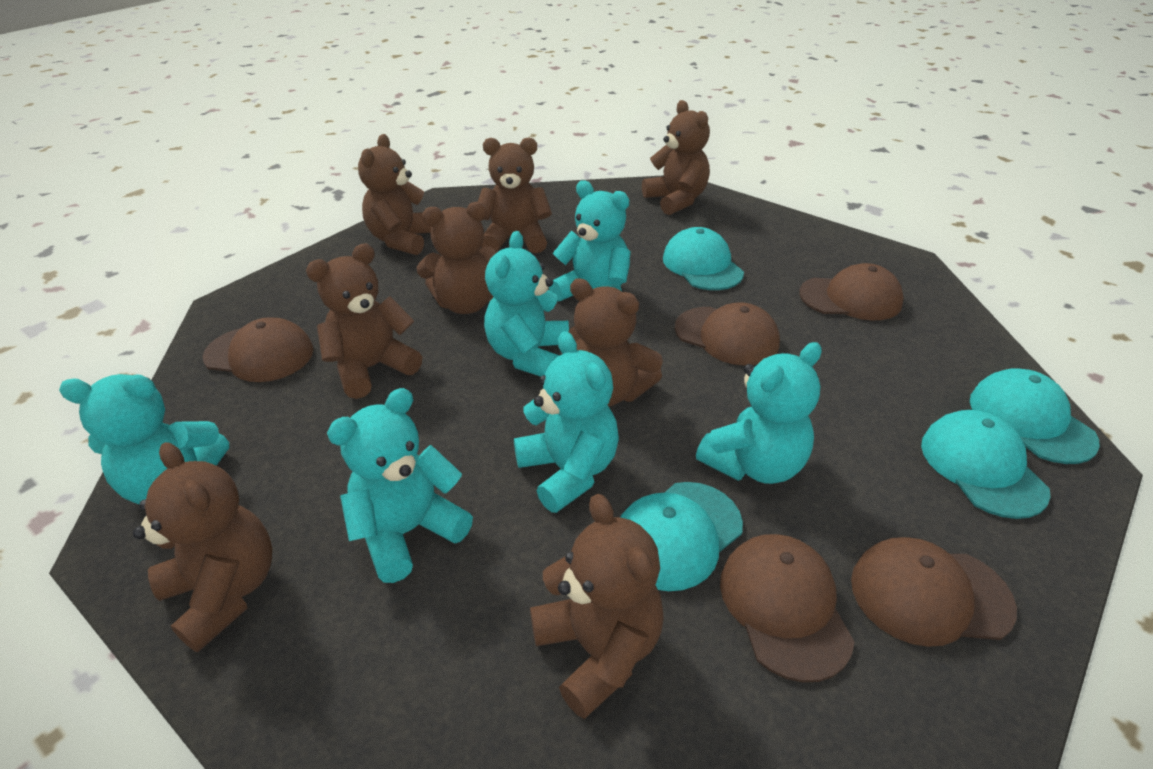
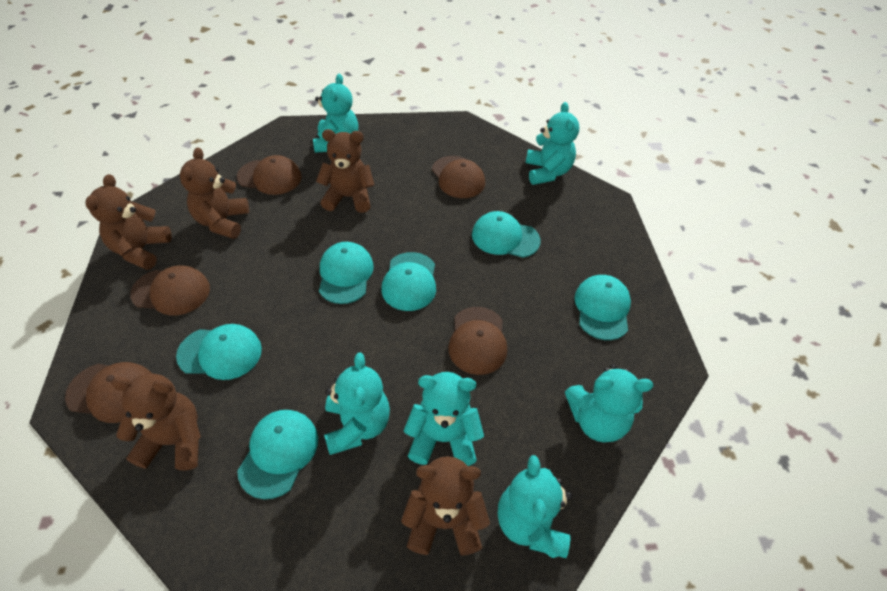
brown teddy bear: [133,442,272,652] [306,244,422,399] [358,134,431,255] [417,202,497,314] [478,137,552,253] [530,494,664,719] [569,278,663,406] [642,100,710,215] = 8 -> [85,174,172,270] [111,373,201,471] [180,147,249,239] [316,129,374,213] [401,456,490,556] = 5
turquoise cap: [620,482,743,591] [663,227,744,290] [921,410,1051,519] [970,368,1100,464] = 4 -> [176,324,262,380] [237,410,318,499] [319,242,374,304] [381,252,436,311] [472,211,541,258] [575,275,631,340] = 6

